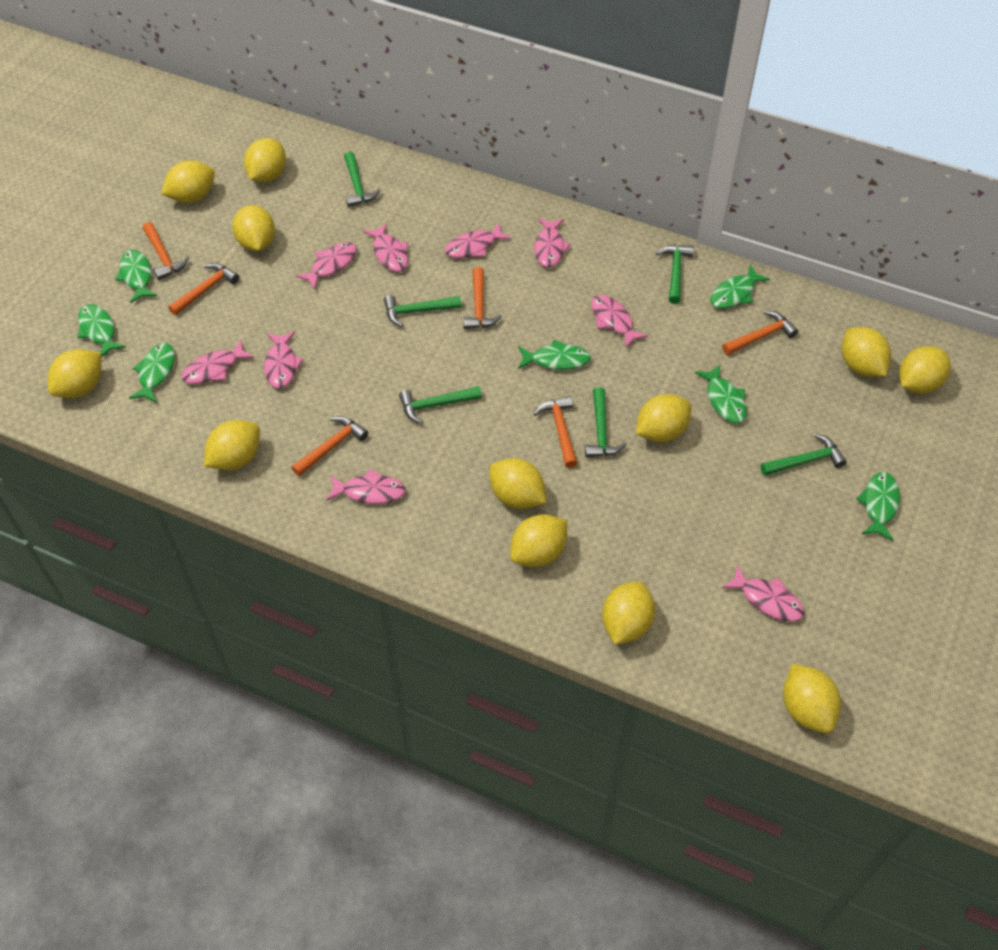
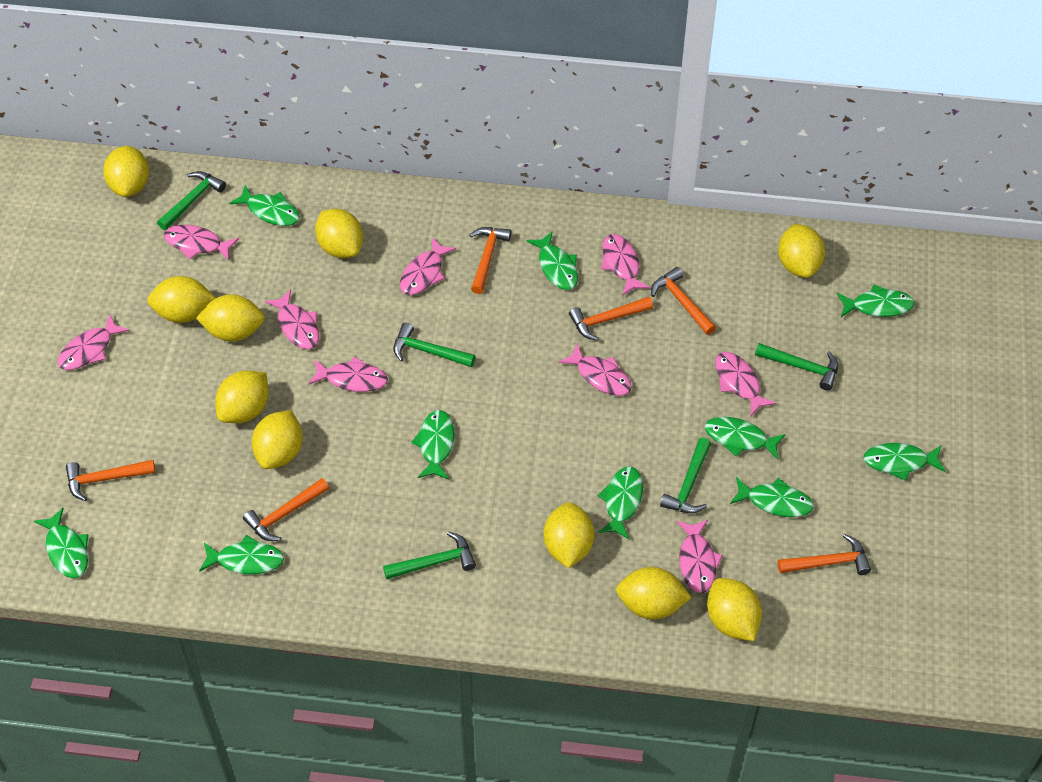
green fish: [77,304,126,357] [115,250,157,303] [129,343,175,403] [518,340,591,370] [695,364,747,423] [710,265,770,309] [856,472,900,541] = 7 -> [34,508,88,578] [199,535,284,574] [229,185,300,226] [411,410,454,480] [527,231,578,290] [598,466,643,539] [705,417,786,460] [730,477,814,517] [837,284,915,317] [863,443,946,481] = 10
green hammer: [344,151,381,207] [384,295,462,327] [399,386,482,424] [585,387,627,457] [656,245,694,304] [761,434,847,476] = 6 -> [157,171,226,230] [383,531,476,580] [394,323,475,367] [660,438,711,513] [755,343,838,390] = 5
yellow lemon: [48,349,101,398] [161,160,215,203] [204,420,260,470] [232,205,275,251] [244,138,286,182] [489,458,546,509] [510,514,567,567] [602,581,655,645] [636,394,691,442] [783,664,841,733] [842,327,891,377] [899,346,951,394] = 12 -> [103,146,149,197] [147,276,215,323] [196,294,265,342] [215,371,269,423] [252,410,303,469] [315,209,363,258] [543,502,594,568] [616,567,691,619] [707,578,762,641] [778,224,825,278] = 10

